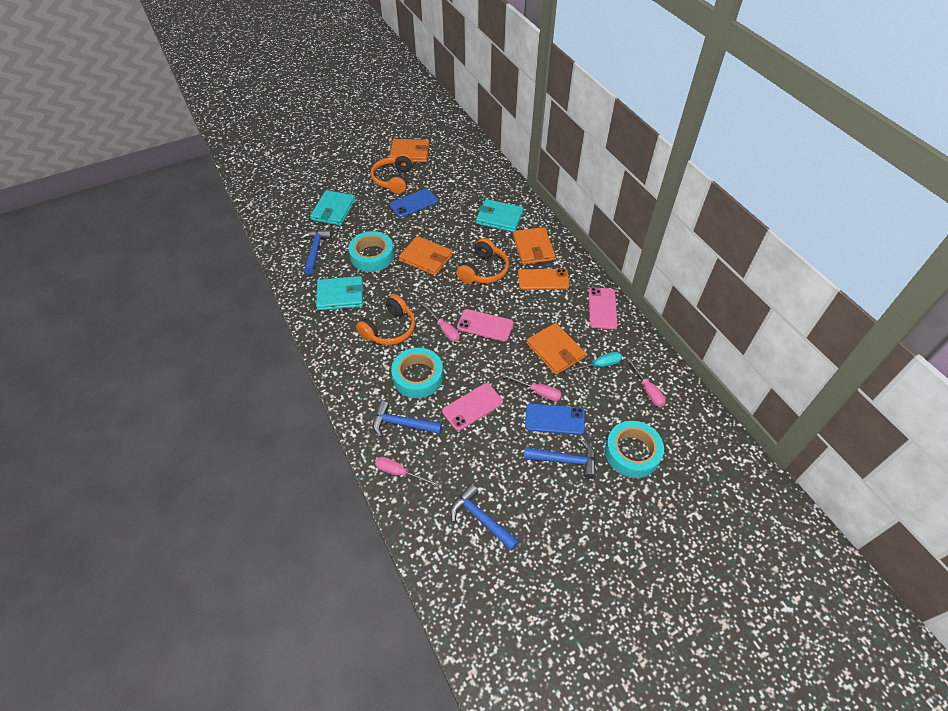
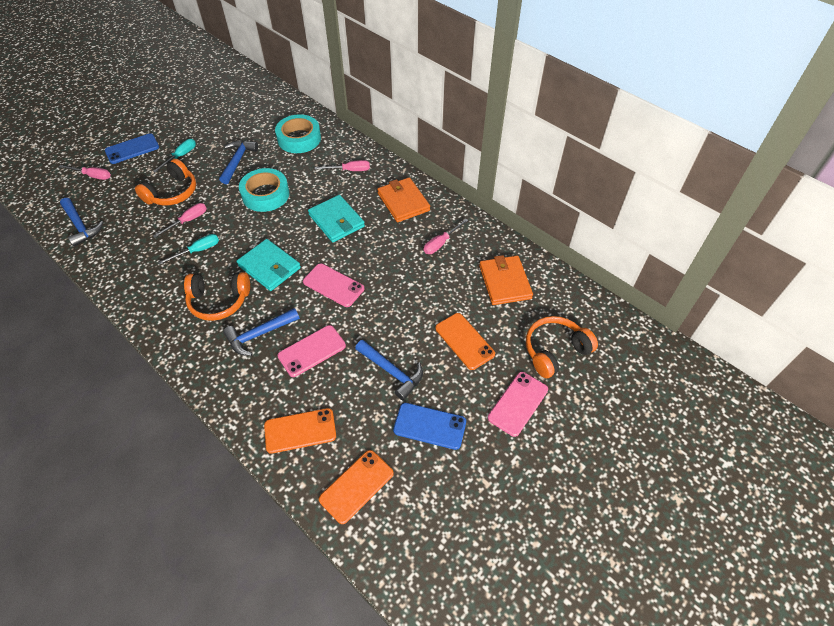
orange phone: [518,269,570,290] = 1 -> [264,408,336,454] [319,450,394,524] [435,313,495,370] = 3
orange wallet: [389,139,430,162] [399,236,453,276] [513,227,555,265] [526,323,586,375] = 4 -> [377,177,430,222] [479,255,533,305] = 2
turquoise screwdriver: [565,352,622,373] = 1 -> [153,139,196,173] [158,234,219,265] = 2
turquoise tape: [348,231,394,272] [391,348,443,398] [605,421,664,478] = 3 -> [239,168,289,212] [275,114,321,153] = 2
turquoise wallet: [310,190,355,226] [316,276,363,310] [476,199,524,232] = 3 -> [236,239,301,291] [308,195,365,242] = 2

